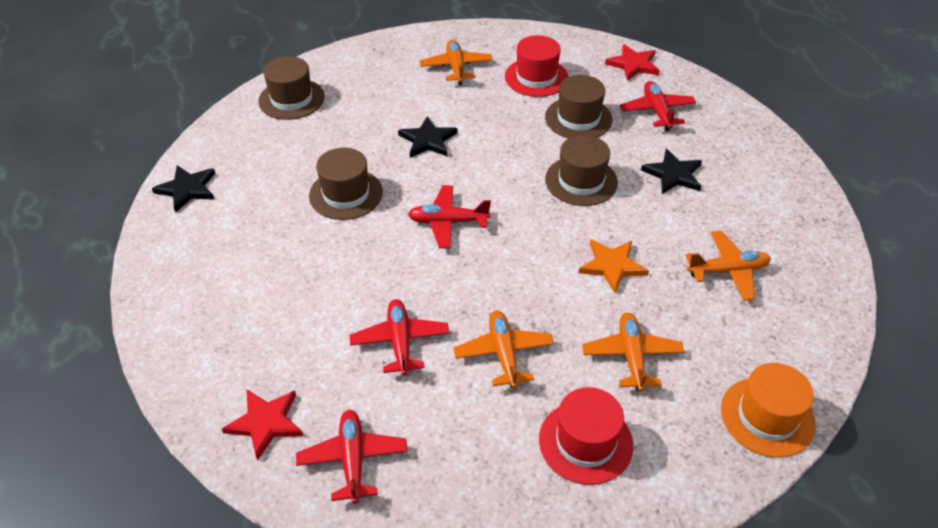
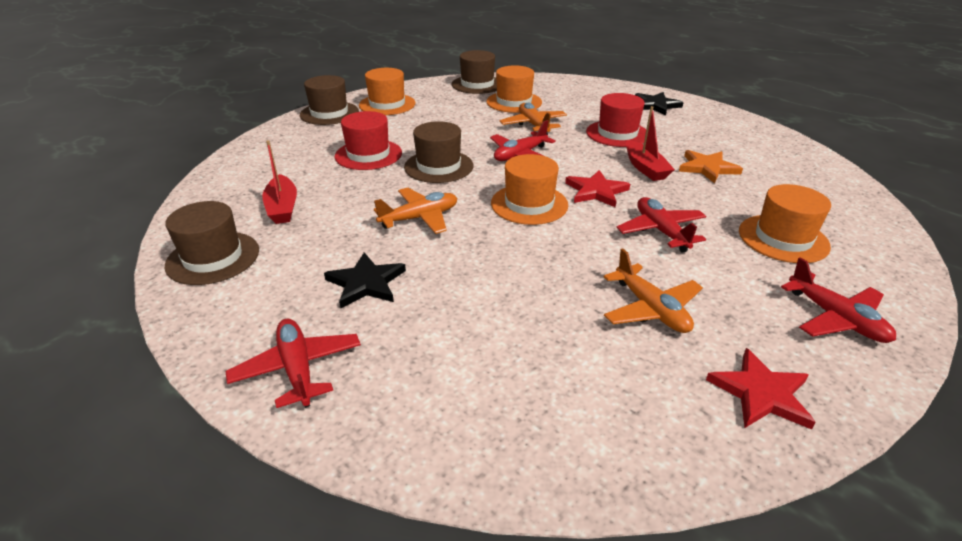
black star: [152,165,215,213] [398,116,458,158] [641,149,702,194] = 3 -> [324,252,406,308] [635,92,684,115] = 2
orange hat: [721,363,816,458] = 1 -> [359,68,415,115] [486,65,542,113] [491,154,568,225] [739,184,831,263] = 4
orange plane: [420,40,493,85] [454,311,554,388] [582,312,684,391] [685,231,771,301] = 4 -> [374,188,457,234] [500,102,567,135] [604,248,703,333] = 3
red boat: none = 0 -> [262,140,297,224] [626,106,675,181] = 2

